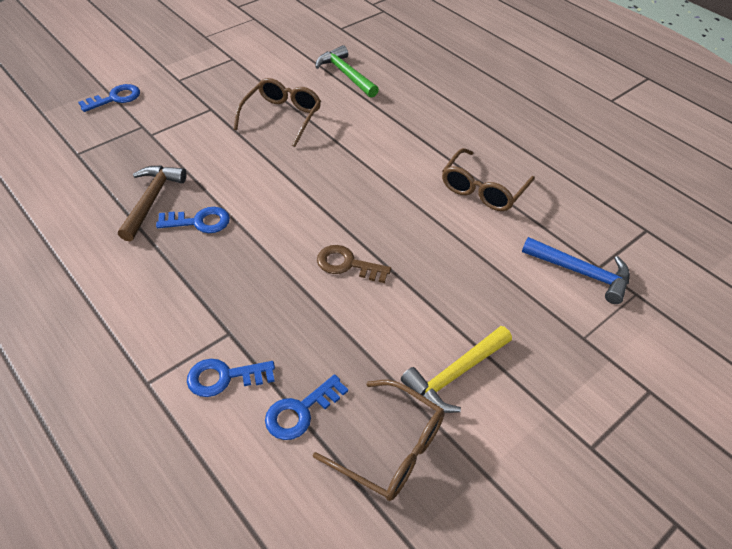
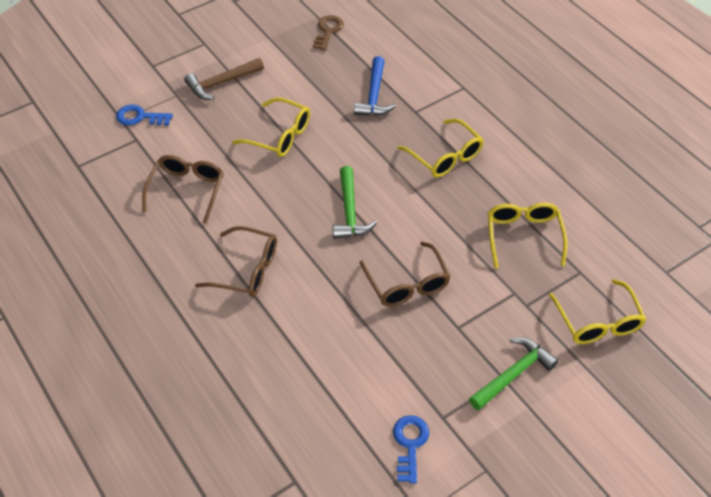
blue key: [78,84,140,112] [156,207,230,233] [187,359,275,397] [265,374,348,440] = 4 -> [116,105,173,125] [393,415,429,483] = 2
green hammer: [315,45,379,98] = 1 -> [332,166,378,239] [469,337,559,411] = 2
yellow glasses: none = 0 -> [232,98,310,157] [398,119,484,177] [488,203,567,268] [549,279,647,344] = 4
yellow hammer: [401,326,512,413] = 1 -> none = 0

